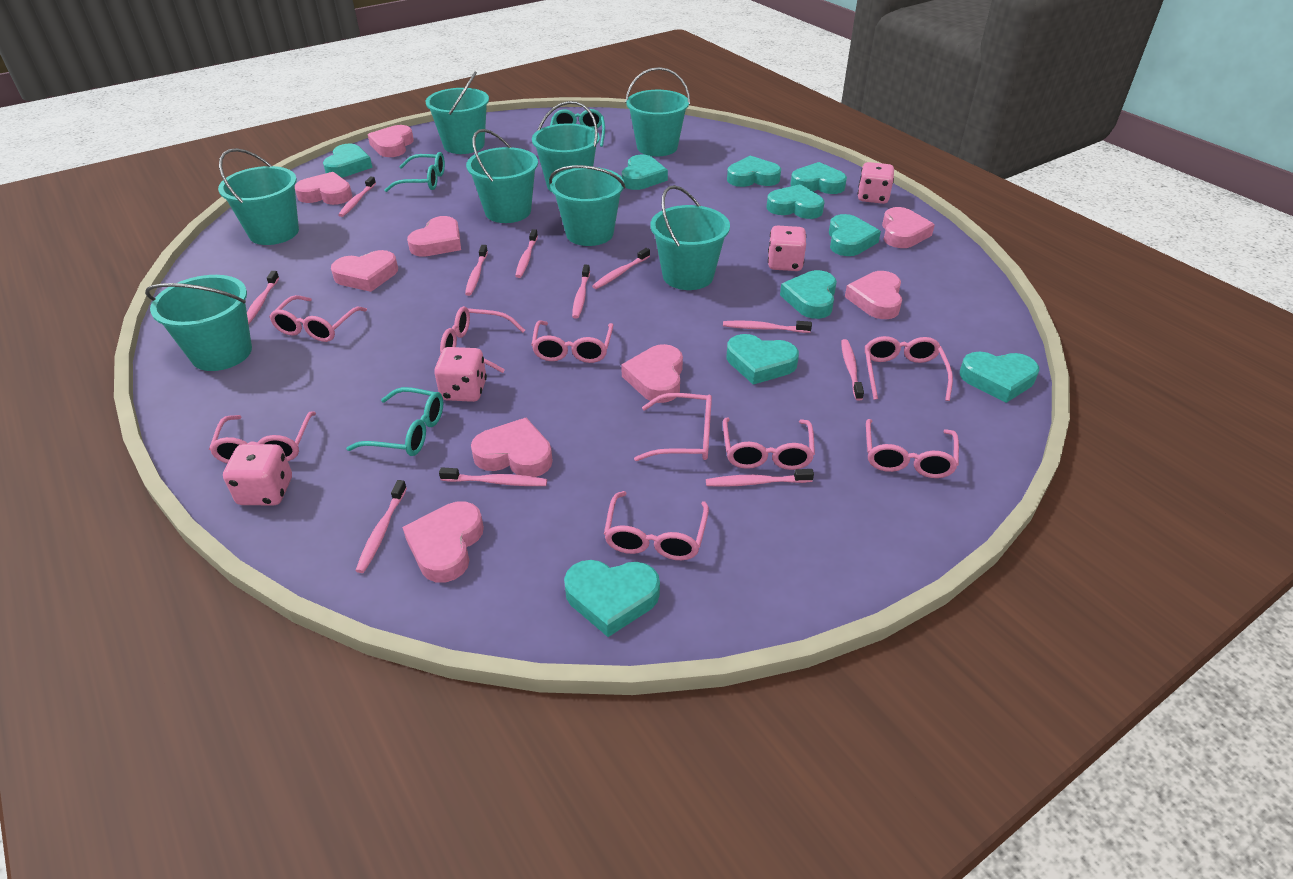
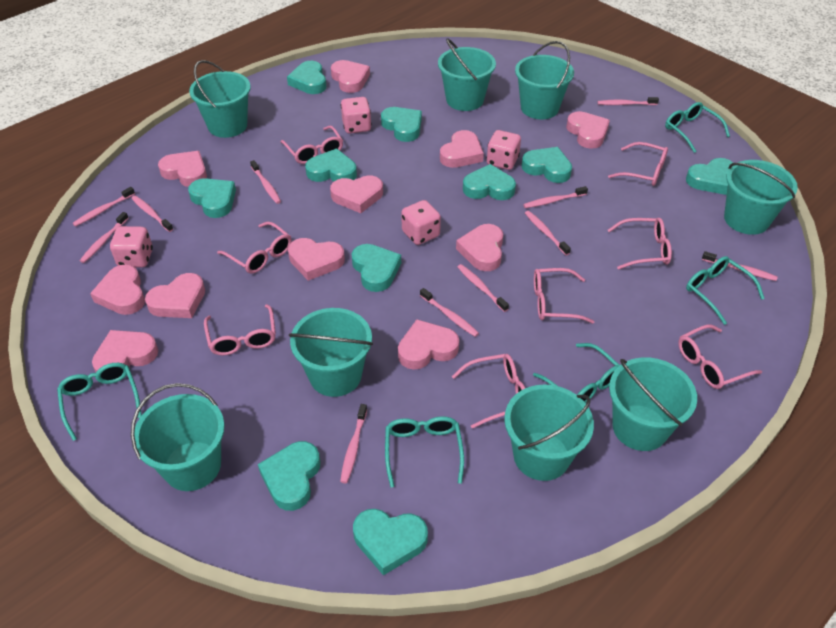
pink glasses: [209,411,316,463] [269,295,367,342] [440,306,525,373] [531,321,613,363] [604,491,709,560] [634,393,712,461] [723,418,815,470] [865,336,953,401] [866,419,959,478] = 9 -> [204,304,276,355] [217,222,292,274] [281,125,343,164] [452,354,525,429] [534,268,594,324] [608,142,668,186] [608,218,672,270] [678,325,762,389] = 8
pink heart: [295,172,352,205] [331,250,398,292] [368,125,414,157] [402,501,484,583] [407,216,461,257] [471,418,553,477] [621,344,683,403] [845,271,902,319] [882,207,935,248] = 9 -> [90,265,145,315] [92,330,158,372] [145,273,205,318] [158,151,207,187] [288,238,345,281] [330,175,383,213] [331,60,370,93] [398,319,459,370] [440,130,484,168] [456,224,503,271] [566,111,610,149] = 11
turquoise glasses: [346,387,443,456] [385,152,445,192] [550,109,605,147] = 3 -> [57,363,142,441] [385,416,464,488] [533,343,620,403] [665,102,730,153] [686,256,765,325] = 5

